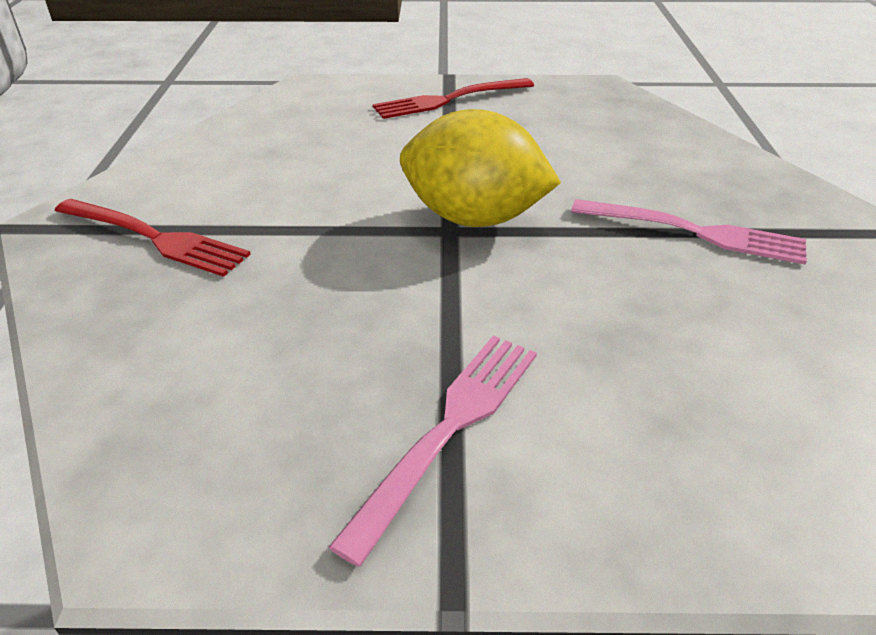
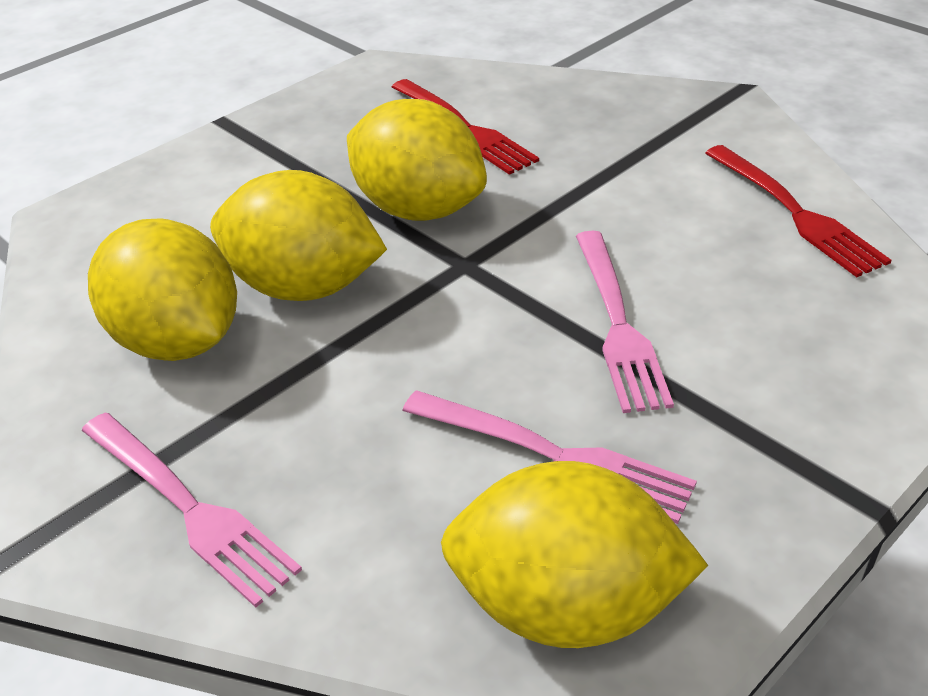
pink fork: [329,335,537,567] [571,199,807,265] = 2 -> [81,413,302,608] [402,390,697,524] [576,231,674,413] = 3
yellow lemon: [400,109,561,227] = 1 -> [88,218,237,361] [210,170,387,301] [347,99,487,221] [441,461,708,648] = 4

